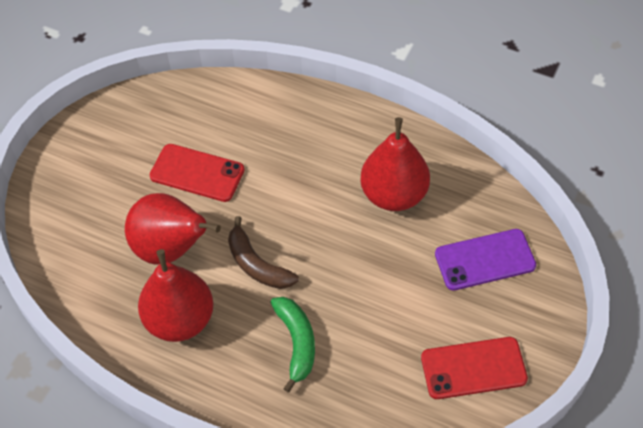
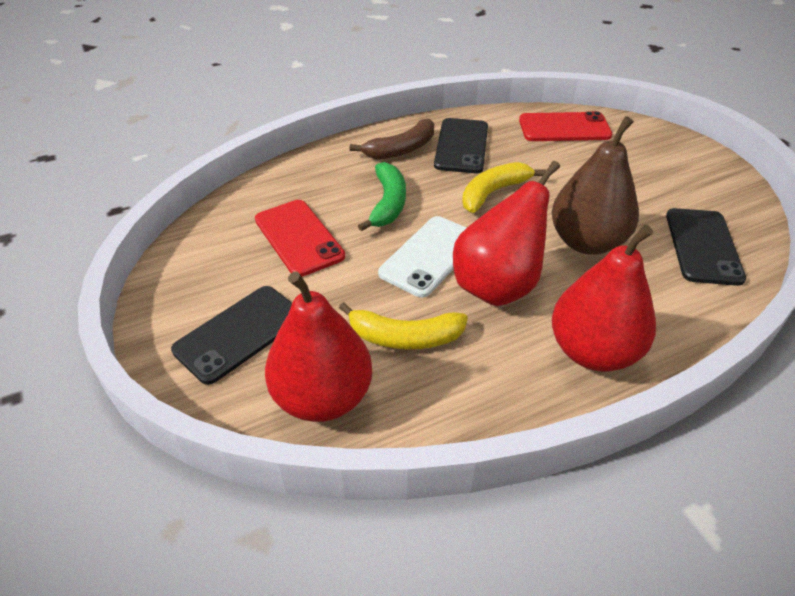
black phone: none = 0 -> [171,286,292,385] [434,118,488,173] [666,208,746,286] = 3
brown pear: none = 0 -> [551,116,639,255] = 1
purple phone: [435,229,536,291] = 1 -> none = 0
white phone: none = 0 -> [378,216,466,298] = 1
yellow banana: none = 0 -> [339,302,468,349] [462,162,546,213] = 2

